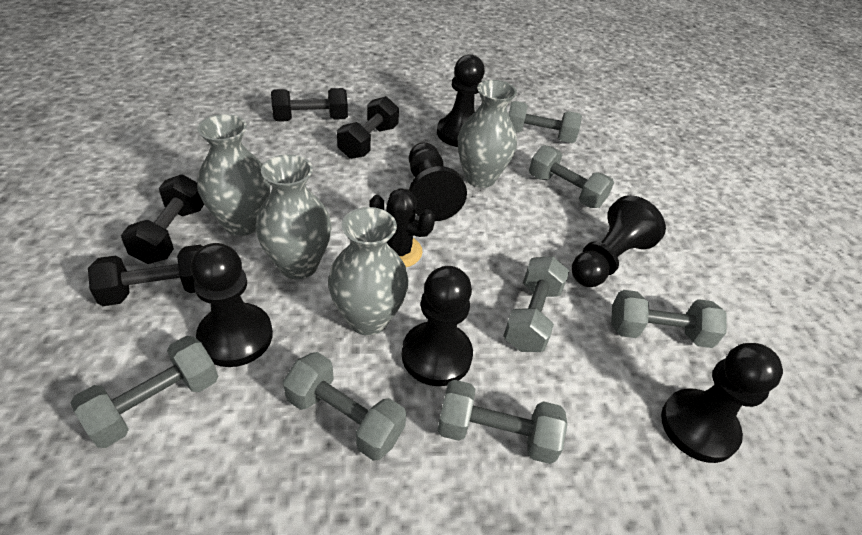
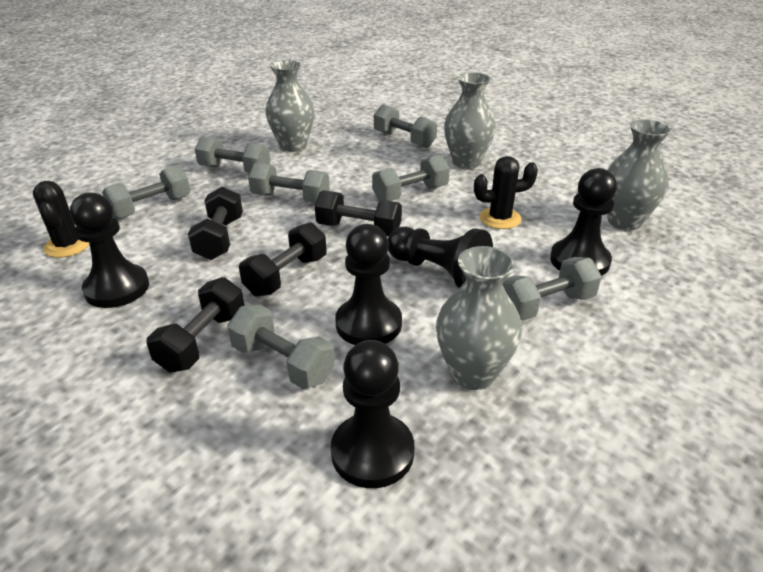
black cactus: [370,188,435,267] = 1 -> [33,181,89,258] [474,156,538,229] = 2
black pawn: [190,243,273,367] [402,266,473,386] [409,142,467,221] [437,54,485,147] [572,195,666,287] [661,343,783,463] = 6 -> [70,192,149,308] [331,340,414,488] [335,224,402,345] [388,227,493,288] [550,168,617,276] = 5

